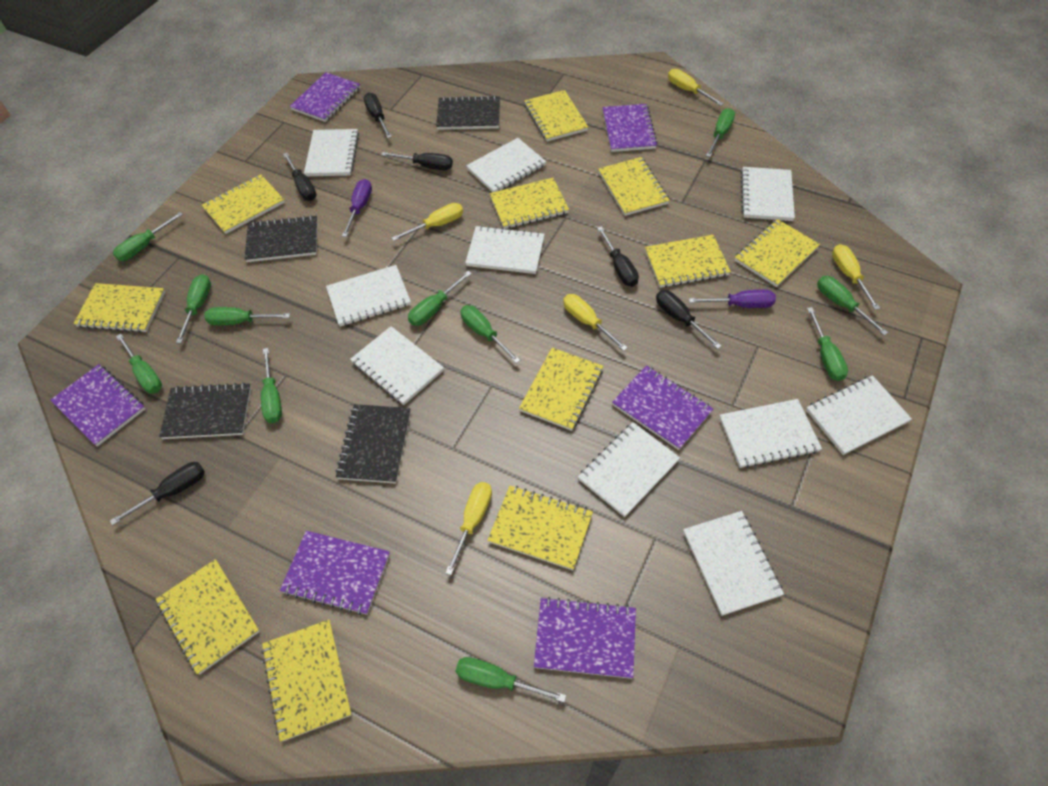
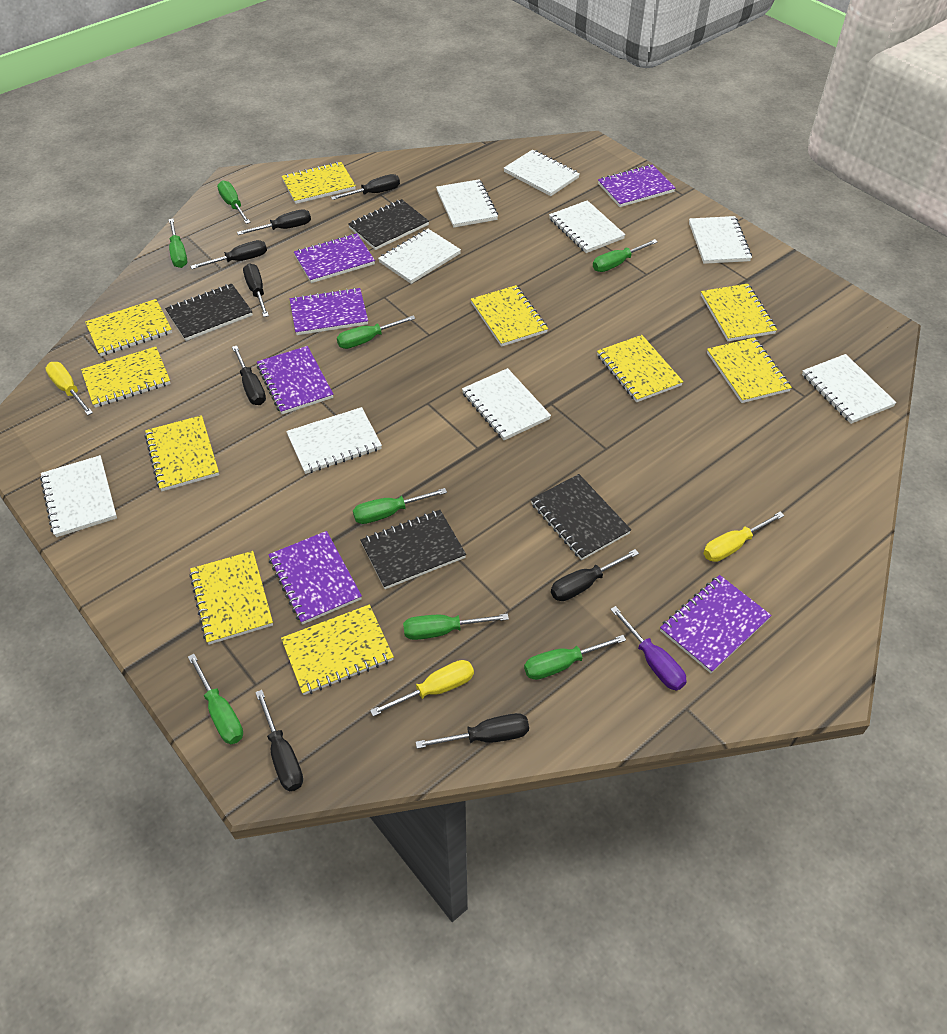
black screwdriver: [110,462,205,525] [283,153,317,201] [364,93,392,138] [381,152,453,170] [597,226,639,287] [656,290,722,349] = 6 -> [190,240,267,269] [232,346,266,405] [237,209,311,235] [243,263,269,317] [255,690,303,791] [331,174,400,200] [416,713,529,749] [551,549,639,601] = 8
green screwdriver: [113,212,183,261] [116,334,162,394] [176,274,211,343] [204,307,290,325] [261,348,282,423] [408,271,472,326] [456,657,566,702] [460,305,520,363] [706,108,735,157] [807,307,848,381] [817,276,888,335] = 11 -> [169,219,187,268] [188,654,243,744] [217,181,251,224] [337,316,416,349] [353,488,447,524] [403,614,509,640] [524,635,626,680] [593,239,658,272] = 8
purple screwdriver: [342,179,372,237] [689,289,776,308] = 2 -> [610,606,687,691] = 1
white notebook: [304,129,359,176] [326,265,411,327] [350,326,444,405] [465,225,545,274] [466,138,546,192] [578,422,680,517] [683,511,784,616] [719,399,822,468] [741,167,795,221] [806,375,912,455] = 10 -> [40,455,117,537] [286,407,382,474] [378,229,461,284] [436,179,498,227] [462,368,551,440] [504,150,580,196] [549,200,625,253] [689,216,752,264] [802,354,897,424] = 9
yellow notebook: [74,283,165,333] [156,559,260,675] [202,174,285,234] [261,620,352,742] [488,486,593,570] [489,178,569,229] [519,348,603,431] [524,90,588,142] [598,157,670,216] [645,235,731,288] [735,219,820,287] = 11 -> [81,347,171,408] [85,299,172,356] [145,415,219,491] [189,551,273,645] [281,605,394,695] [282,162,356,204] [471,285,548,347] [597,335,683,402] [701,284,777,341] [707,337,792,403] = 10
yellow screwdriver: [391,203,463,241] [445,482,492,575] [563,294,628,351] [668,69,724,106] [832,244,880,310] = 5 -> [45,362,93,415] [370,660,474,717] [703,511,785,562] = 3

